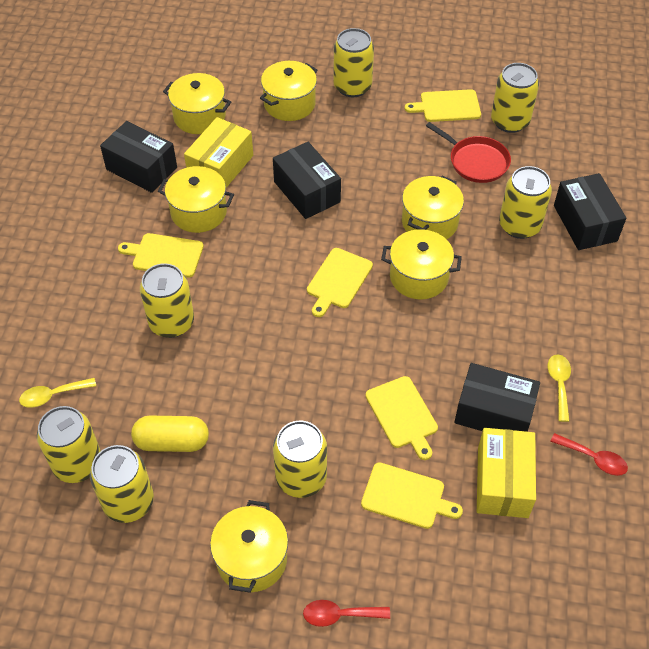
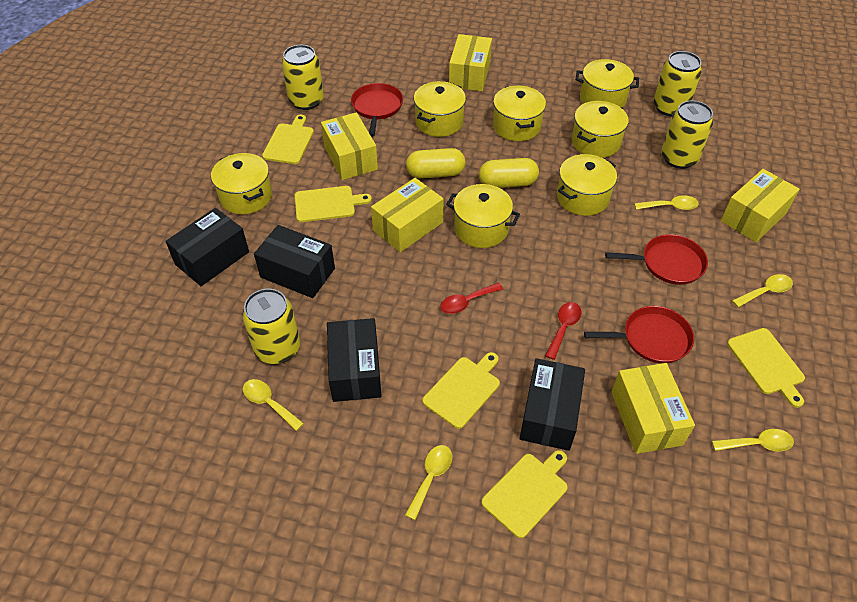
red pan: [426,122,511,183] = 1 -> [351,83,403,137] [584,306,694,363] [605,234,708,285] = 3
yellow box: [184,117,253,188] [477,428,536,518] = 2 -> [321,112,378,180] [371,178,444,252] [449,34,492,91] [611,363,695,454] [721,169,800,242] = 5
yellow can: [37,406,101,483] [90,445,154,523] [140,263,194,338] [273,421,327,498] [333,28,374,97] [491,63,539,133] [499,166,552,239] = 7 -> [242,289,300,364] [282,45,324,110] [654,51,702,117] [661,101,713,169] = 4
yellow capsule: [131,416,209,452] = 1 -> [406,148,466,178] [479,158,539,188] = 2
yellow pot: [158,166,234,233] [163,73,231,134] [210,500,288,593] [260,61,317,121] [381,229,462,300] [402,176,464,239] = 6 -> [211,153,272,214] [414,81,466,137] [446,184,520,248] [493,85,546,141] [557,154,617,216] [572,101,629,158] [576,59,639,108] = 7
yellow spoon: [19,378,96,408] [548,354,571,422] = 2 -> [243,379,304,431] [405,445,452,520] [634,195,699,210] [712,429,794,452] [732,274,793,308] = 5

